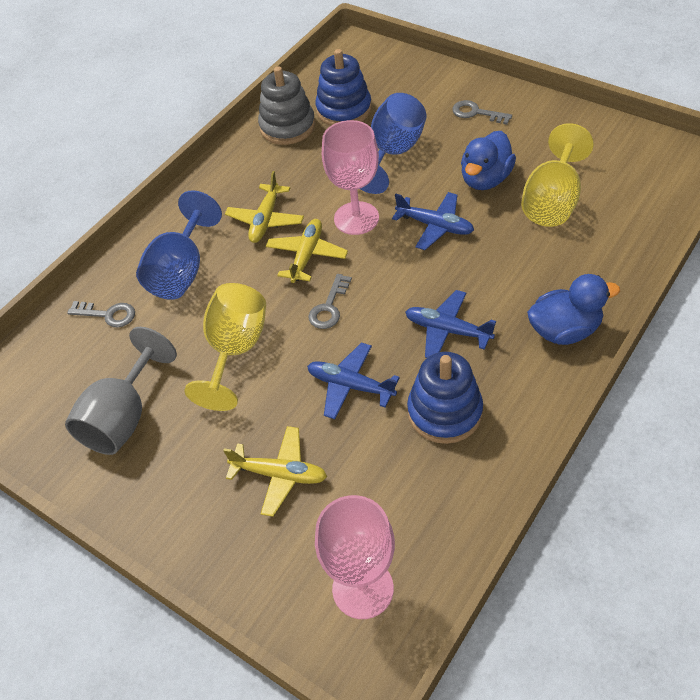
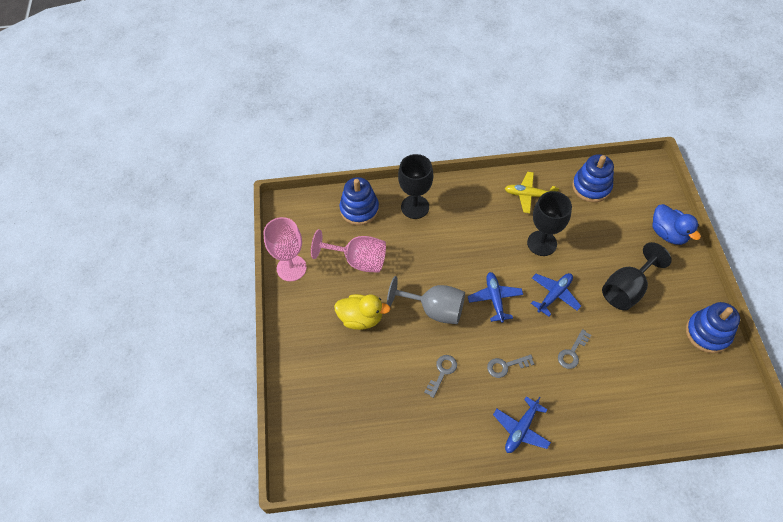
black goblet: none = 0 -> [398,154,433,219] [527,191,572,256] [602,242,672,310] = 3
blue duck: [461,131,516,190] [527,274,620,345] = 2 -> [652,204,701,245] = 1
blue goblet: [136,190,222,300] [360,93,426,194] = 2 -> none = 0
blue stacking toy: [315,49,372,126] [407,352,483,444] = 2 -> [340,177,379,225] [572,154,614,202] [686,302,740,353] = 3
grey stacking toy: [258,66,315,145] = 1 -> none = 0
yellow duck: none = 0 -> [334,294,391,330] = 1
yellow goblet: [184,283,266,411] [521,123,594,227] = 2 -> none = 0
yellow plane: [223,426,327,517] [225,171,304,243] [266,219,348,283] = 3 -> [504,172,559,213] = 1

